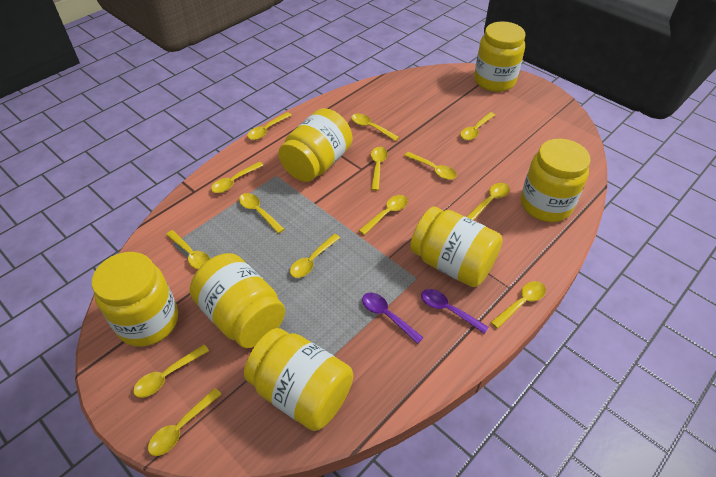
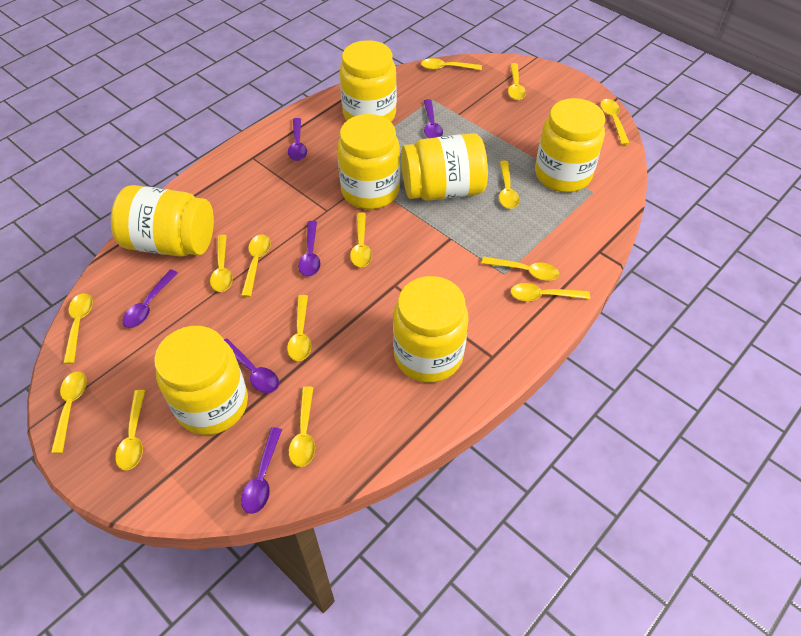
purple spoon: [362,292,423,344] [421,289,489,334] = 2 -> [123,269,178,328] [224,339,279,393] [241,427,282,514] [288,118,307,161] [298,221,321,277] [424,99,443,138] = 6

